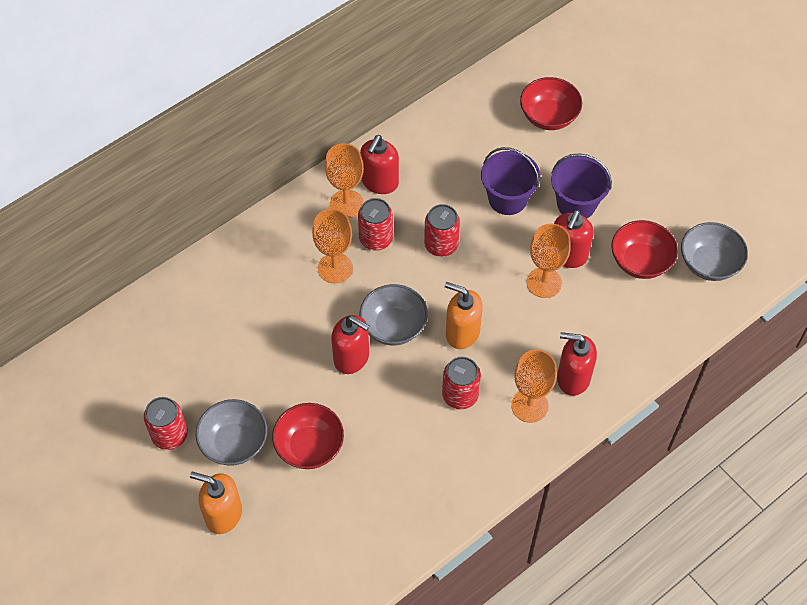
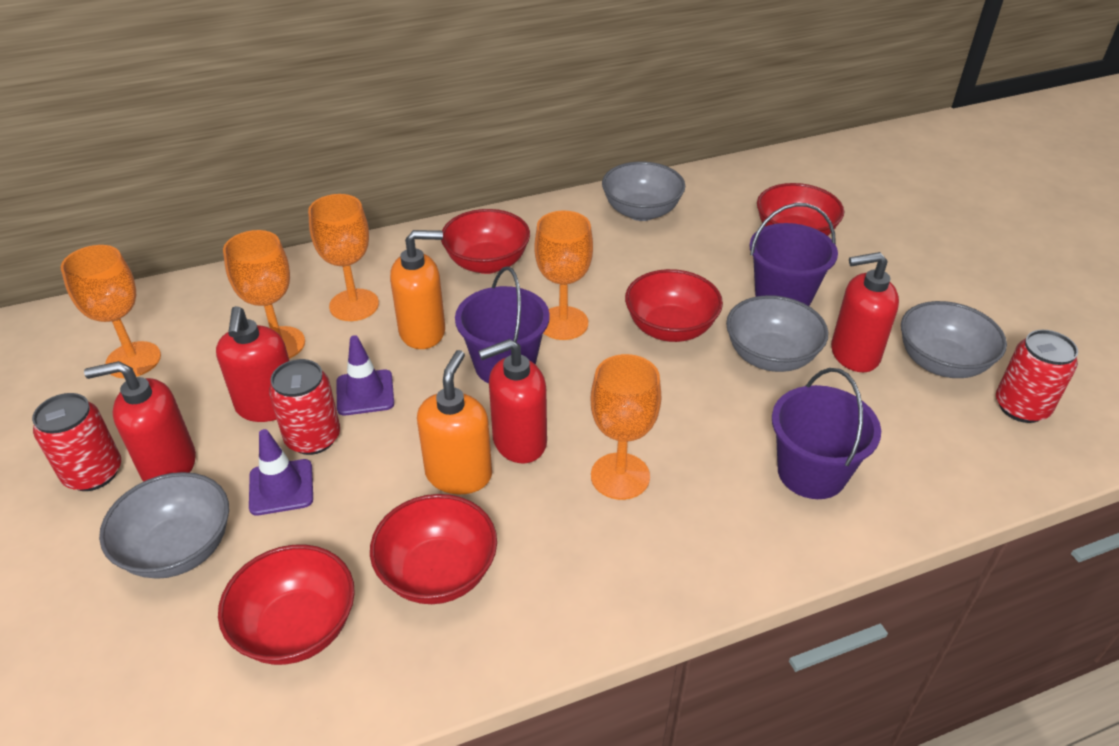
grey bowl: [196,399,267,466] [360,284,428,345] [681,222,748,281] = 3 -> [99,472,229,579] [602,162,685,221] [726,295,829,372] [901,301,1007,378] = 4
orange goblet: [312,209,353,284] [325,143,364,218] [511,350,557,423] [527,224,571,298] = 4 -> [61,245,161,378] [223,230,305,359] [308,194,379,321] [534,211,593,340] [591,354,661,500] = 5
purple bucket: [481,147,540,215] [551,153,612,218] = 2 -> [455,266,550,383] [749,203,838,306] [772,368,881,499] = 3
purple traffic cone: none = 0 -> [249,429,313,516] [336,335,394,416] = 2
red bowl: [272,403,344,469] [520,77,582,130] [611,220,678,279] = 3 -> [218,545,355,665] [370,494,497,604] [441,209,530,274] [625,269,723,342] [757,183,844,236] = 5
red can: [144,397,188,450] [358,198,393,250] [424,204,460,257] [442,357,481,410] = 4 -> [32,393,121,491] [269,359,340,455] [996,330,1078,423] = 3

